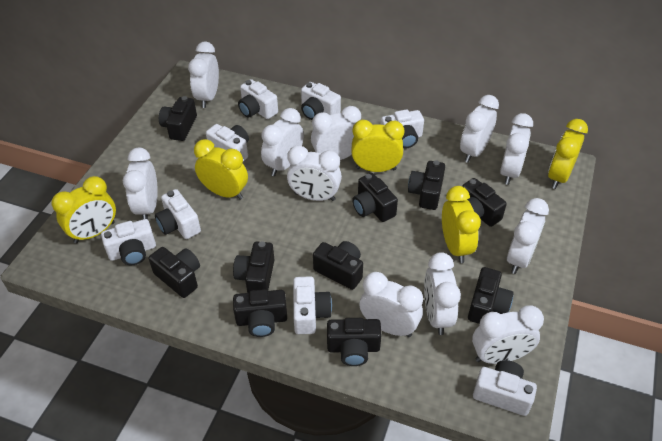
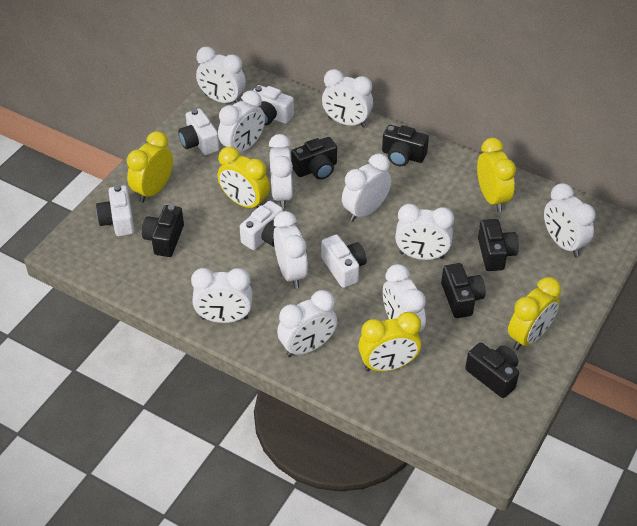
black camera: [149,247,200,298] [159,96,197,141] [233,241,274,293] [233,289,287,337] [313,241,363,290] [327,318,381,366] [352,173,398,222] [408,161,445,210] [462,178,507,227] [468,267,514,324] = 10 -> [142,205,184,257] [291,137,337,180] [382,125,429,166] [441,263,486,318] [465,343,519,398] [478,219,519,271] = 6
white camera: [101,219,156,265] [155,189,201,239] [206,124,249,161] [238,79,278,119] [293,276,332,334] [301,82,341,120] [380,109,424,149] [473,360,537,416] = 8 -> [96,185,134,236] [178,108,220,155] [240,201,283,250] [253,85,294,126] [321,234,367,288] = 5

